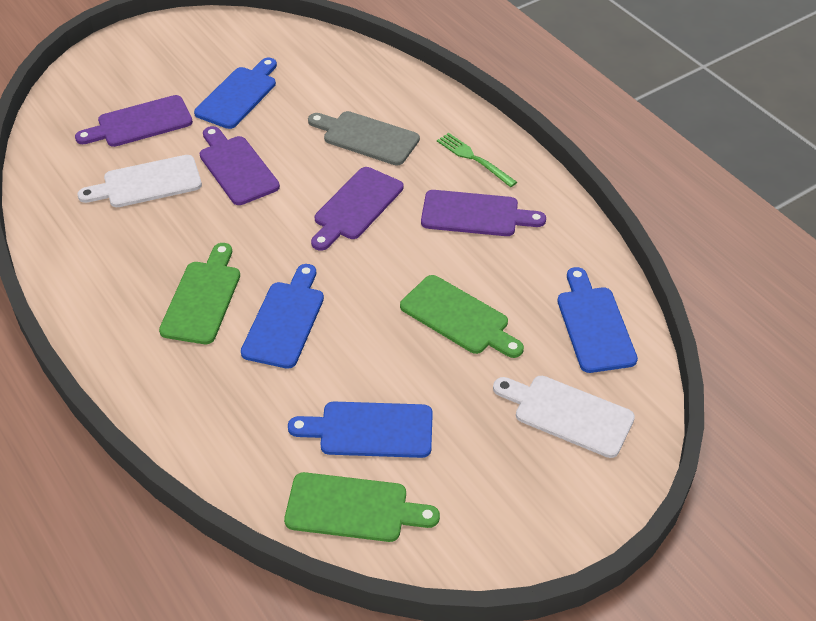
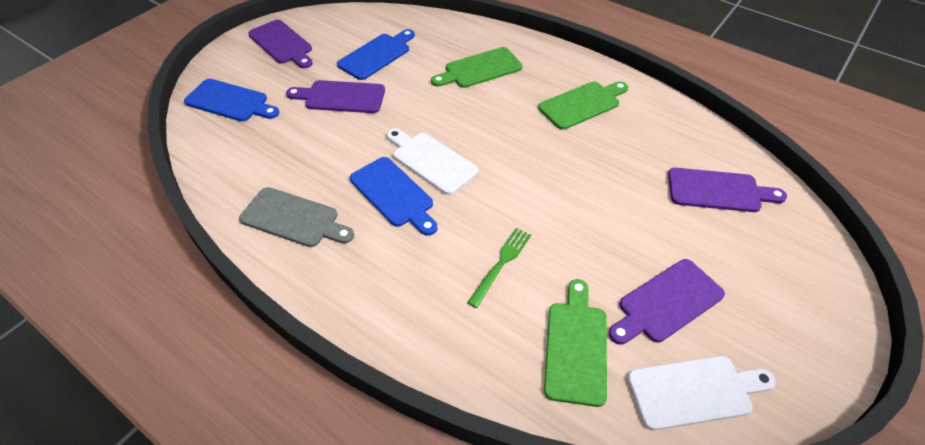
blue cutting board: [194,58,277,129] [241,264,324,369] [288,402,433,458] [557,267,638,373] = 4 -> [184,79,279,121] [337,29,415,80] [350,157,437,236] = 3

